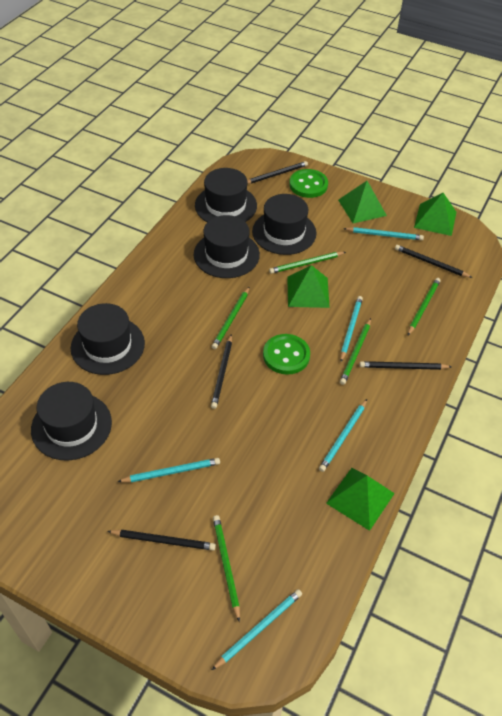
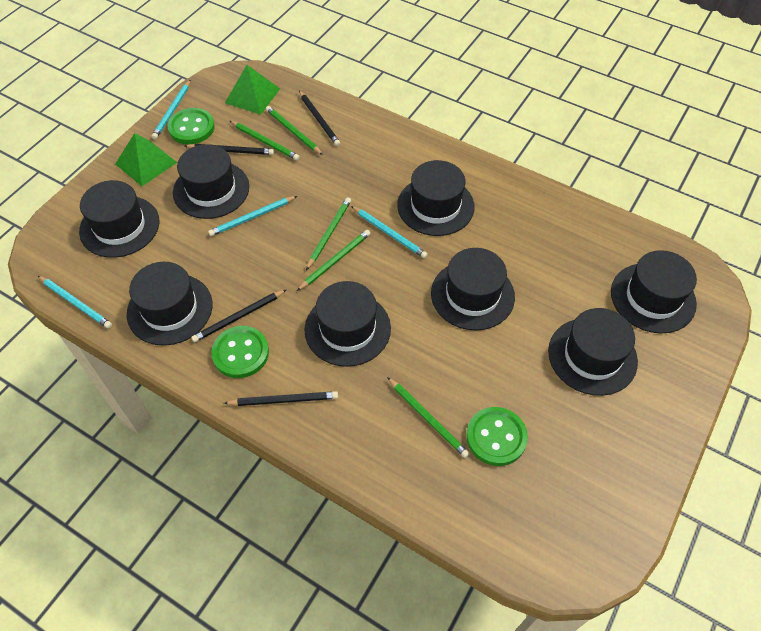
black hat: [31,382,112,461] [70,303,145,375] [194,215,260,278] [195,168,257,222] [252,194,316,255] = 5 -> [79,180,159,258] [127,262,212,346] [173,144,249,219] [304,281,391,367] [397,160,475,236] [431,248,515,331] [548,308,638,396] [611,250,697,333] = 8
black pencil: [107,530,216,551] [211,334,232,409] [247,161,308,184] [359,361,452,370] [395,245,473,278] = 5 -> [185,144,274,155] [191,289,287,342] [224,391,338,406] [299,91,341,146] = 4
green button: [263,334,310,375] [289,169,328,198] = 2 -> [167,108,215,144] [211,326,269,378] [466,407,528,466] = 3
green pyramid: [287,265,330,308] [326,468,395,531] [338,181,387,223] [414,193,457,236] = 4 -> [115,133,177,186] [225,65,280,114] = 2
turquoise pencil: [117,458,220,482] [212,589,302,670] [319,399,367,472] [340,296,363,362] [343,227,424,240] = 5 -> [38,276,112,329] [152,80,191,139] [208,196,297,236] [351,206,428,258] = 4

